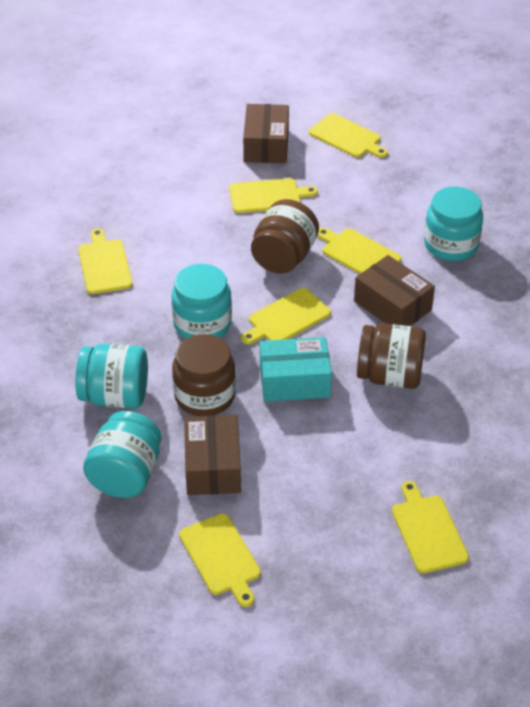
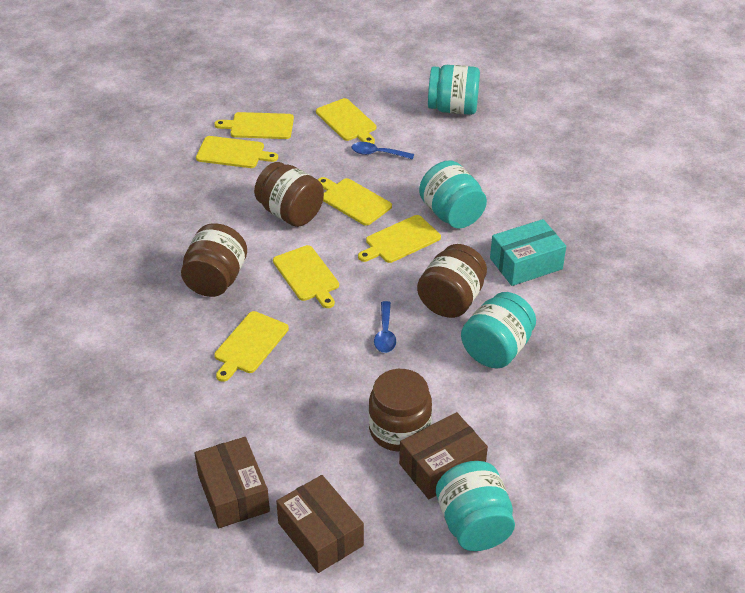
blue spoon: none = 0 -> [352,142,414,160] [374,301,396,353] = 2
brown jar: [172,334,236,416] [251,199,319,274] [357,323,426,389] = 3 -> [181,223,247,297] [254,162,324,227] [369,369,432,452] [417,244,487,318] = 4

